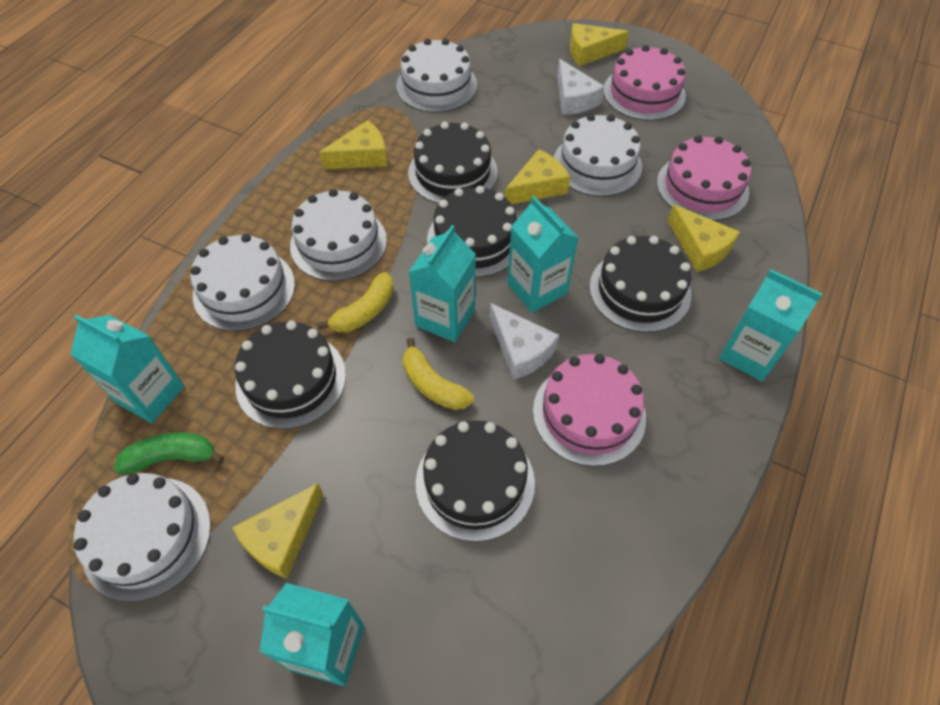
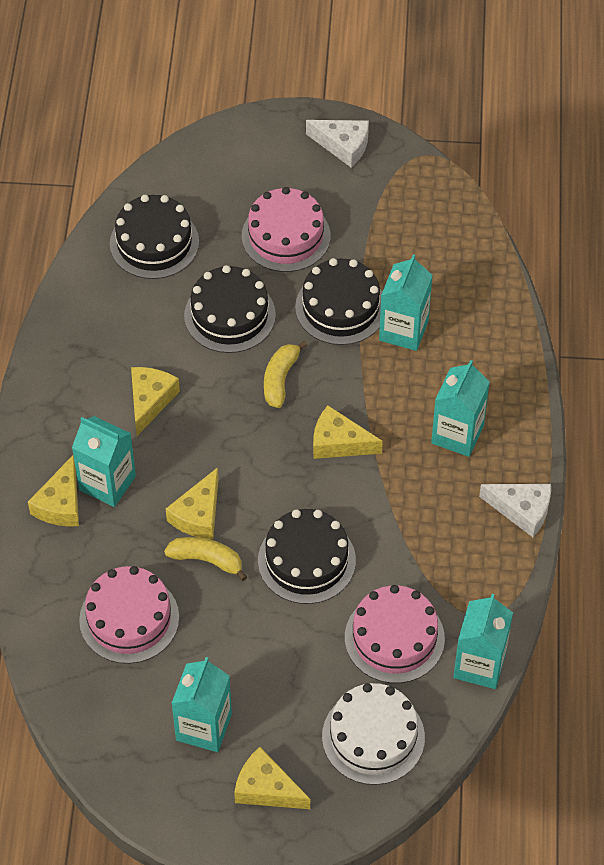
black cake: [235,321,346,429] [408,122,498,204] [416,420,535,542] [427,186,517,277] [590,236,691,333] = 5 -> [110,195,199,279] [184,265,276,353] [258,509,356,604] [295,258,382,345] = 4
green banana: [114,433,224,474] = 1 -> none = 0
white cake: [74,473,211,602] [190,234,295,331] [290,189,387,281] [396,38,477,113] [554,114,642,197] = 5 -> [322,683,425,785] = 1

